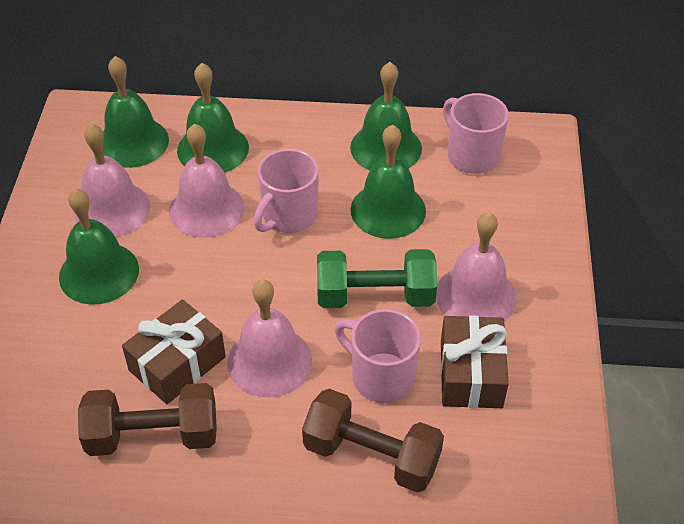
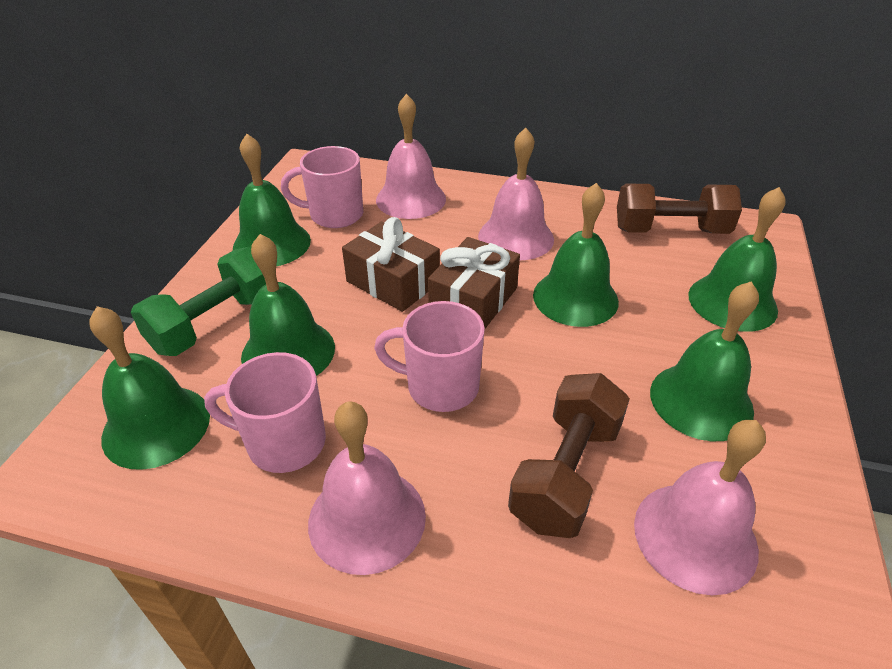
green bell: [59,188,139,305] [103,56,169,168] [177,63,249,173] [350,62,422,170] [350,124,426,239] = 5 -> [89,306,210,470] [233,134,311,266] [241,234,335,376] [533,183,619,327] [650,281,759,441] [688,187,786,332] = 6

